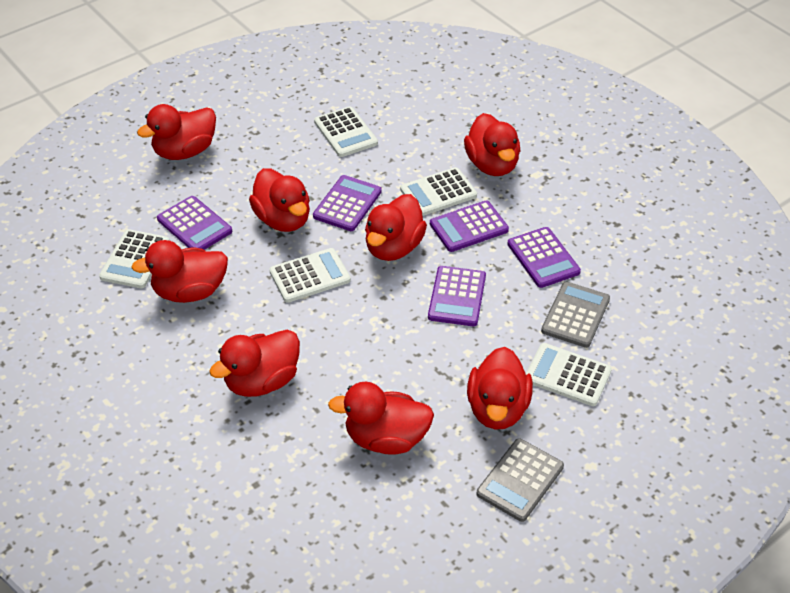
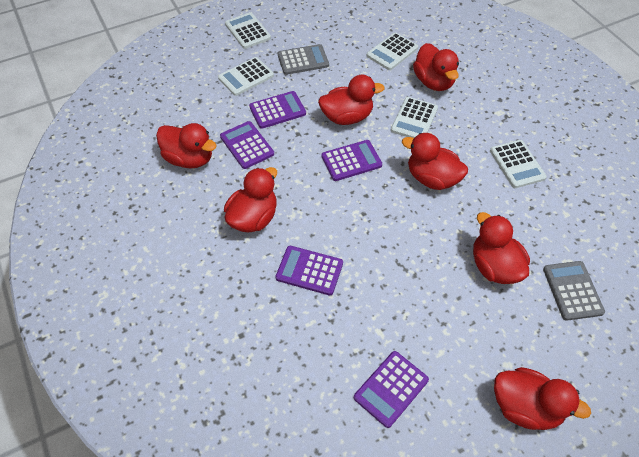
red duck: [131,240,228,303] [137,104,216,160] [209,330,300,397] [249,168,310,232] [328,382,434,455] [365,194,427,261] [464,113,521,176] [467,347,533,430] = 8 -> [156,123,217,169] [224,167,277,233] [318,75,385,125] [402,133,468,190] [413,43,459,91] [473,212,530,284] [494,367,591,430] = 7

